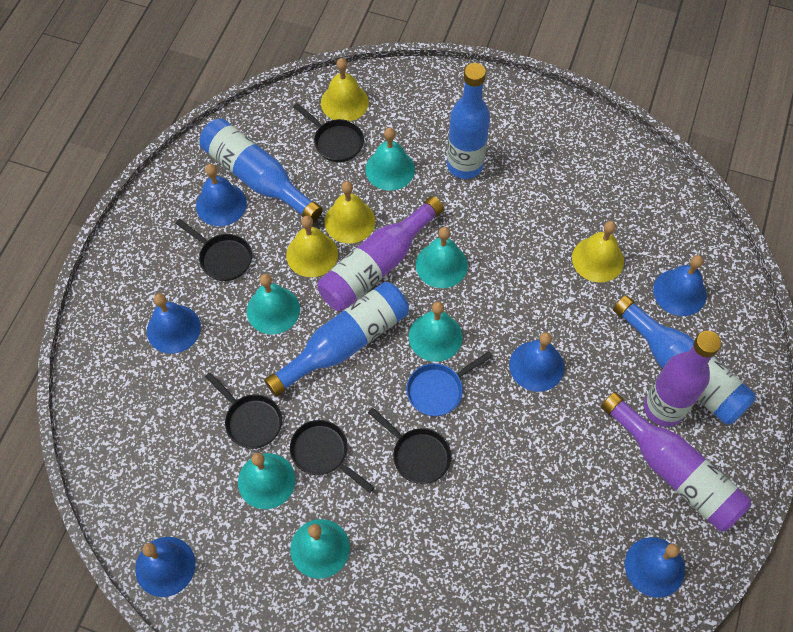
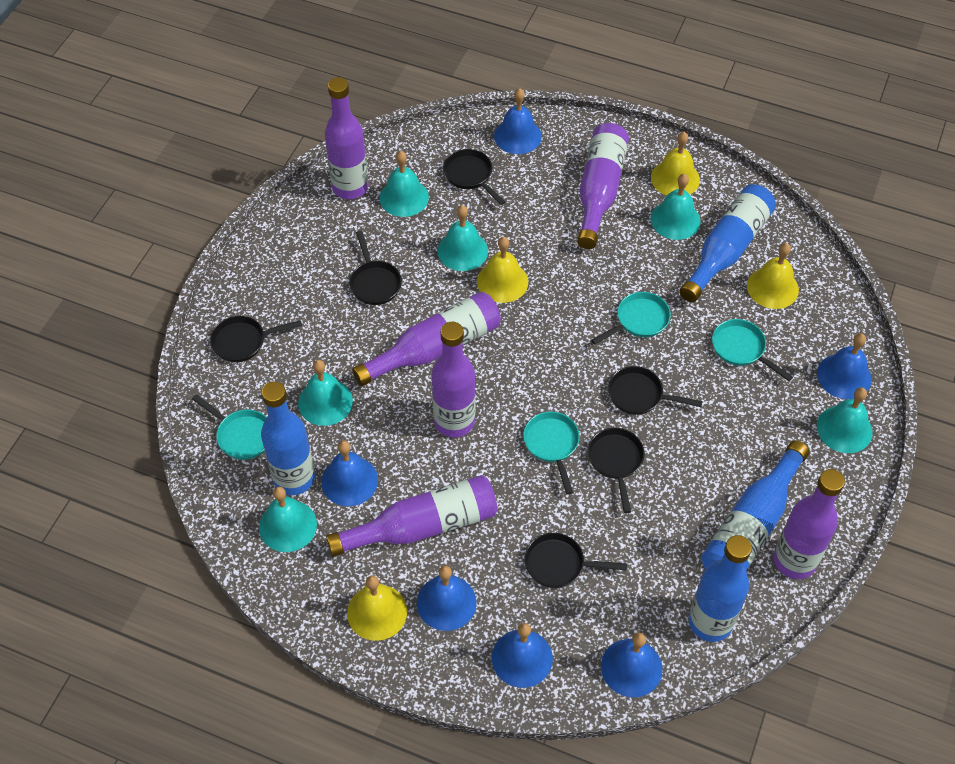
black pan: [176,219,252,281] [205,372,282,449] [290,420,374,493] [293,103,364,163] [368,408,451,484] = 5 -> [210,316,302,362] [349,231,402,305] [443,149,505,205] [524,533,627,588] [588,428,645,513] [608,366,703,415] = 6
blue pan: [406,351,493,416] = 1 -> none = 0
purple bottle: [318,196,444,311] [601,392,751,532] [644,331,721,427] = 3 -> [325,77,368,199] [326,475,498,557] [352,292,501,386] [432,322,476,438] [577,123,629,249] [773,469,845,579] = 6
turquoise pan: none = 0 -> [192,394,267,460] [523,412,580,495] [591,292,671,345] [712,319,793,381] = 4

